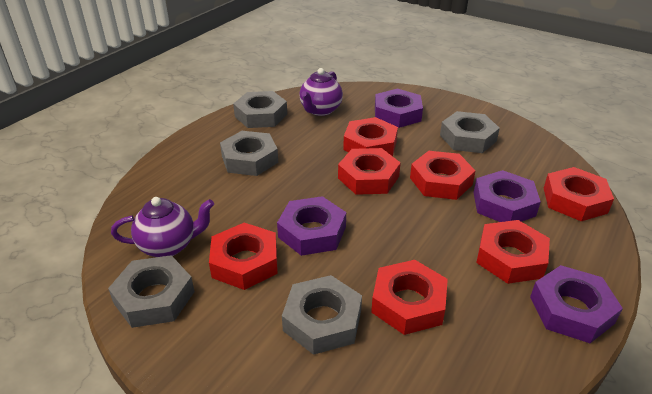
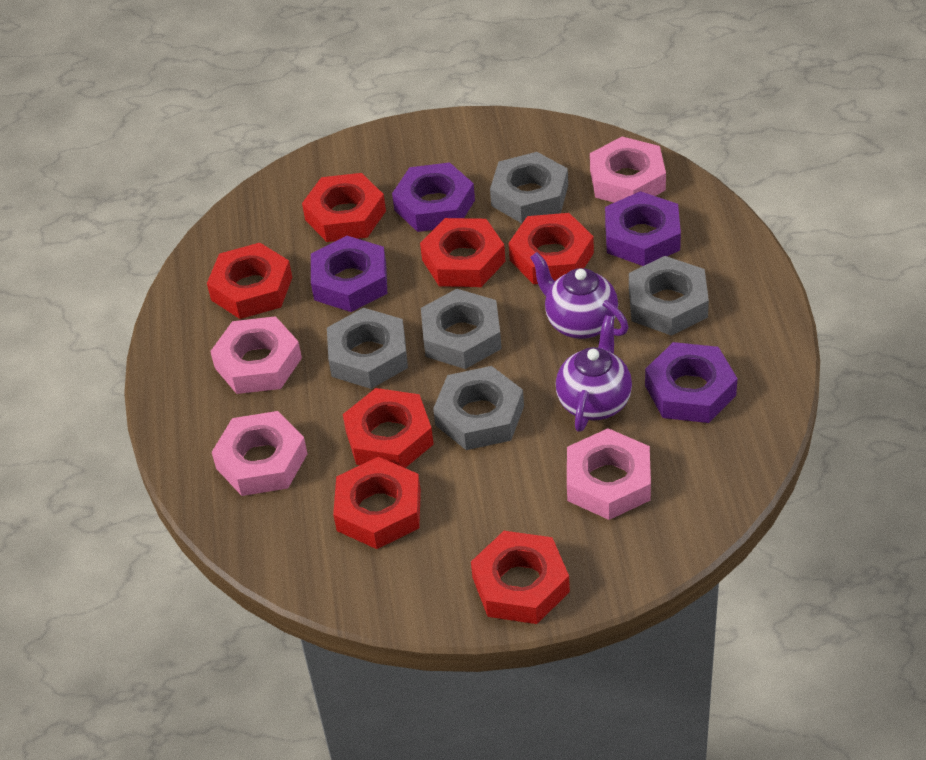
pink nut: none = 0 -> [210,316,302,394] [212,411,308,496] [567,428,651,520] [590,137,666,203] = 4

